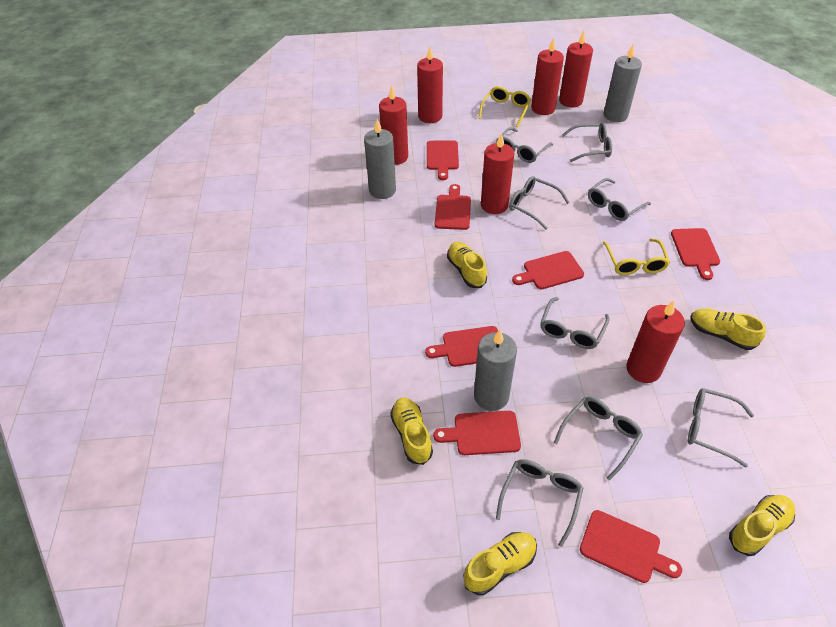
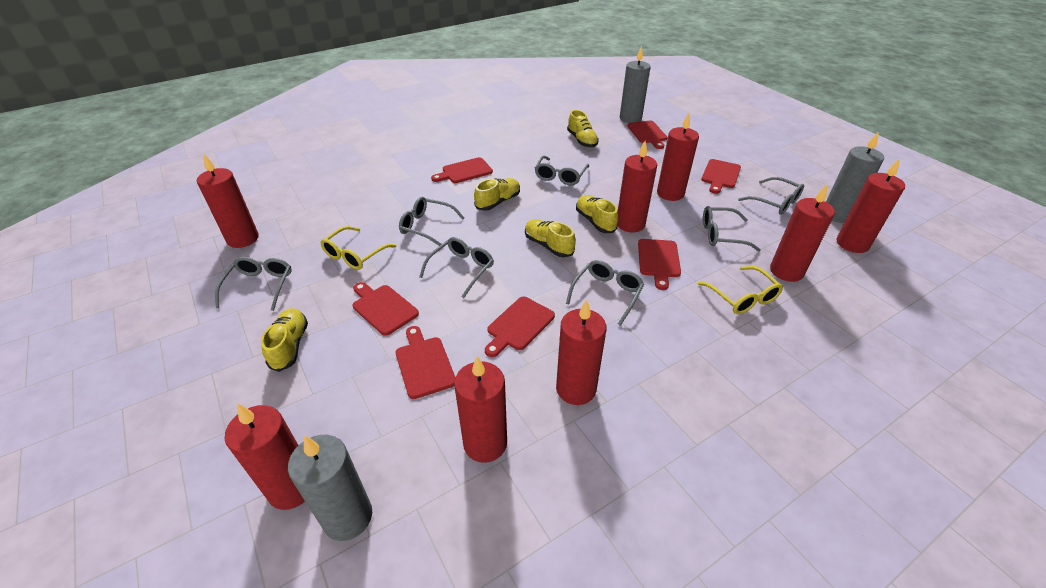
grey glasses: [496,127,553,163] [496,459,583,547] [509,176,570,230] [540,297,610,349] [554,397,643,481] [562,123,612,162] [588,178,651,221] [688,388,754,467] = 8 -> [215,257,292,311] [399,197,464,246] [419,237,494,298] [535,156,589,186] [566,260,644,326] [703,206,761,252] [738,177,804,215] = 7
red candle: [379,85,408,165] [417,47,443,123] [481,133,514,214] [531,38,564,115] [559,31,593,108] [626,300,685,383] = 6 -> [197,154,259,248] [225,403,305,510] [454,356,507,463] [556,299,606,405] [618,141,657,232] [657,113,699,201] [770,184,835,282] [837,158,905,253] = 8

